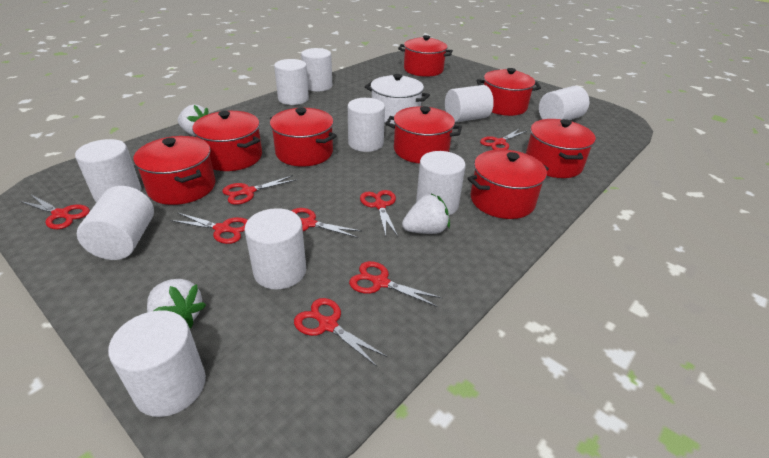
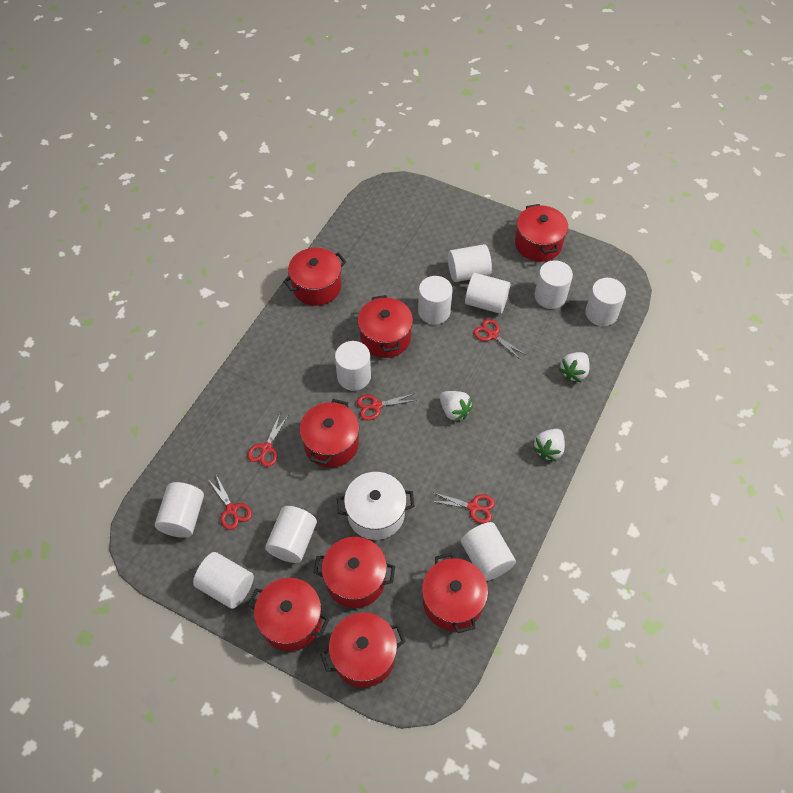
red scissors: [20,195,90,229] [170,213,248,244] [222,175,296,205] [292,208,361,238] [294,298,387,367] [349,261,442,307] [360,190,398,236] [480,128,527,150] = 8 -> [207,475,252,530] [247,414,288,467] [356,393,418,420] [431,492,495,524] [473,319,526,360] = 5

